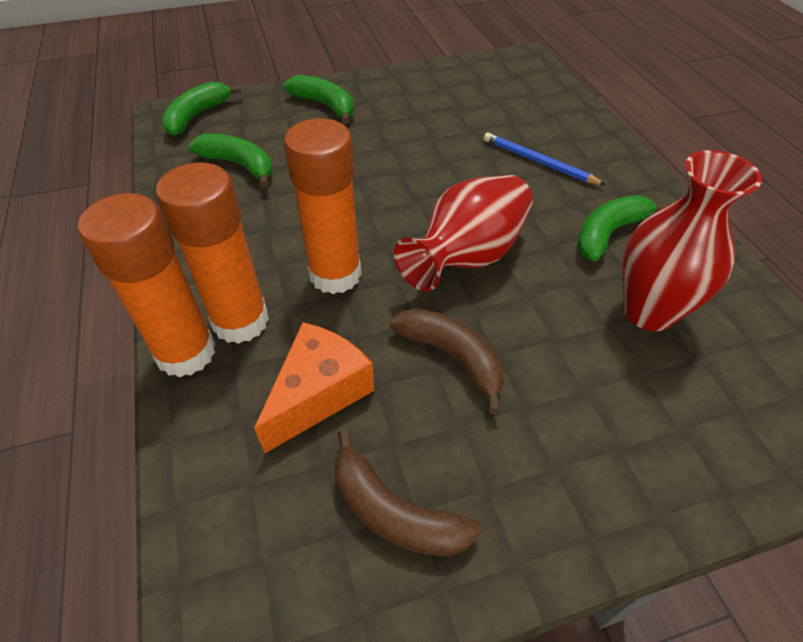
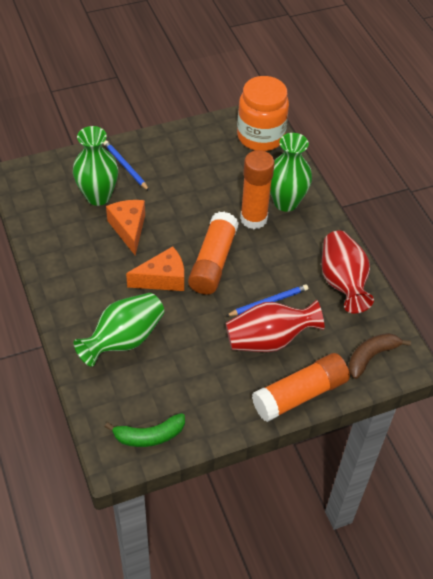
blue pencil: [484,132,606,185] = 1 -> [103,141,149,191] [226,284,308,316] = 2
brown banana: [334,429,481,556] [390,308,504,414] = 2 -> [348,333,411,379] = 1
green banana: [161,82,242,136] [188,133,272,187] [283,75,354,124] [577,195,669,261] = 4 -> [105,413,185,447] = 1
green vase: none = 0 -> [73,126,118,206] [74,293,164,367] [270,133,312,212] = 3
orange cheese: [254,322,374,453] = 1 -> [106,200,145,256] [126,246,184,291] = 2
orange jar: none = 0 -> [237,76,289,151] = 1

